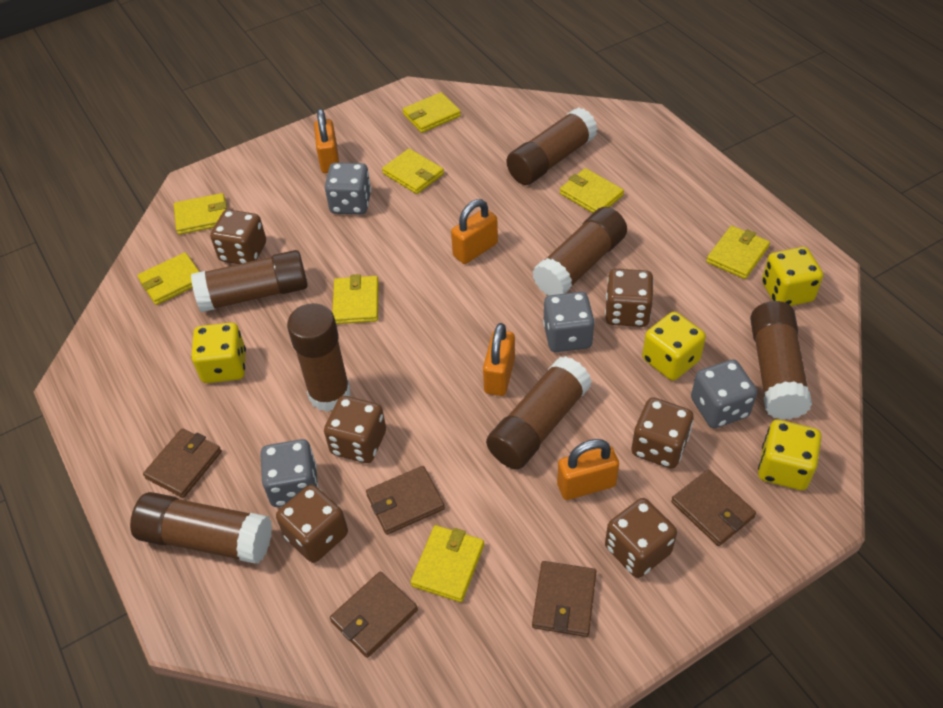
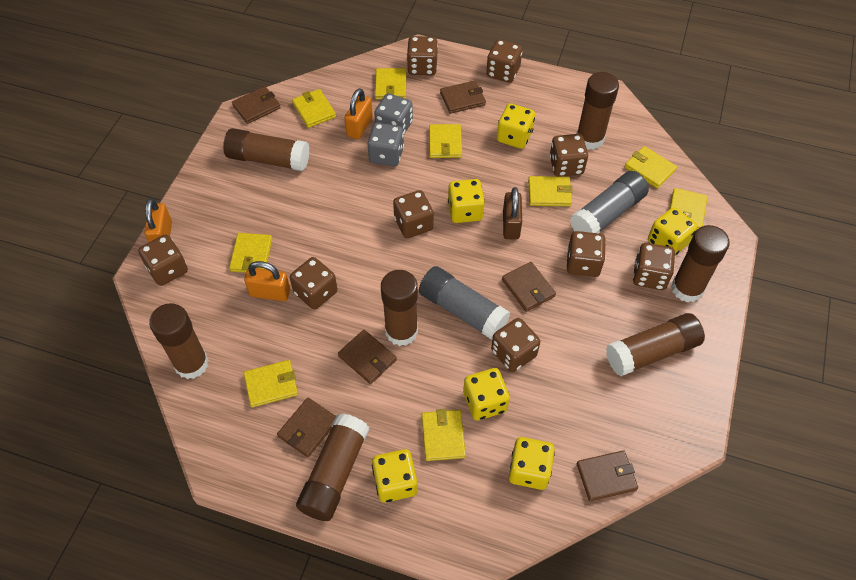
brown dice: [210,209,266,264] [276,484,348,563] [324,396,386,463] [605,269,654,327] [605,498,677,578] [631,397,694,469] = 6 -> [138,234,188,286] [290,257,337,310] [393,190,434,238] [407,36,438,76] [486,39,522,83] [491,318,540,372] [550,134,588,177] [567,231,606,277] [633,243,675,290] = 9
brown padlock: none = 0 -> [503,187,522,240] = 1
brown wallet: [143,428,222,498] [330,571,418,658] [366,466,445,535] [532,561,597,637] [671,469,756,546] = 5 -> [232,86,281,124] [277,398,336,457] [338,330,397,384] [440,80,486,114] [502,262,556,312] [576,450,638,501] = 6
grey dice: [261,439,319,507] [325,163,371,214] [543,292,595,352] [691,359,757,428] = 4 -> [367,123,404,166] [374,93,413,134] = 2
grey glue stick: none = 0 -> [419,266,510,340] [570,171,649,233] = 2
orange padlock: [314,109,339,173] [451,199,498,264] [483,323,515,396] [557,439,619,500] = 4 -> [144,198,172,242] [244,261,290,301] [344,88,373,139] = 3
yellow dice: [191,323,246,383] [642,312,706,381] [758,420,822,490] [762,247,823,306] = 4 -> [372,449,418,503] [448,179,485,223] [463,368,510,421] [497,103,535,149] [509,437,555,490] [648,207,697,255] = 6
yellow wallet: [138,252,200,305] [174,193,227,235] [332,274,378,324] [382,149,444,194] [403,92,461,133] [411,525,484,602] [560,168,624,213] [706,225,770,279] = 8 -> [229,233,272,273] [244,360,298,408] [292,89,336,128] [375,68,406,99] [422,409,466,461] [429,124,462,158] [528,176,573,206] [625,146,677,188] [669,188,708,229] = 9

